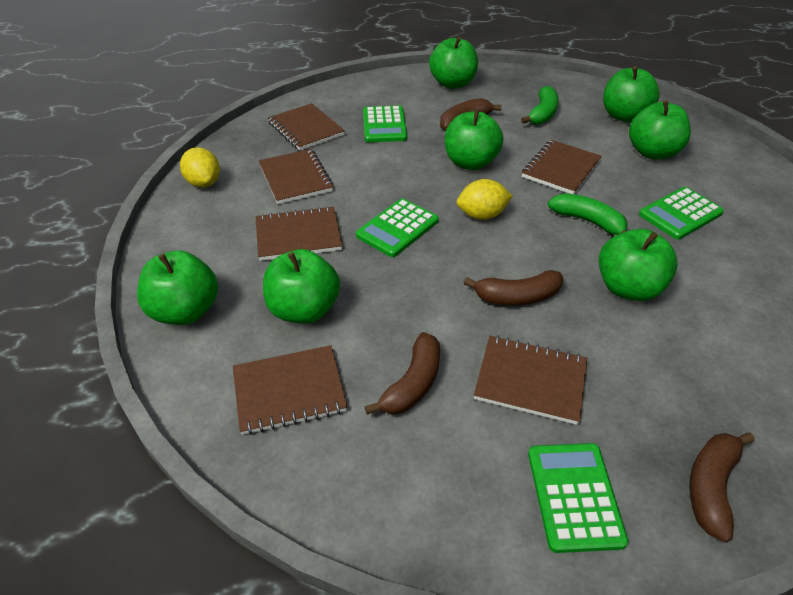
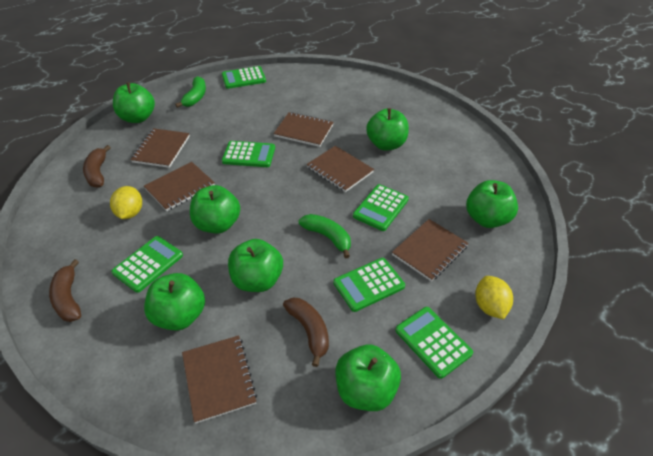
brown banana: [365,332,440,415] [440,98,502,131] [463,270,564,305] [689,433,754,542] = 4 -> [49,259,81,322] [83,145,111,188] [283,298,329,367] = 3
green calculator: [356,198,439,257] [363,106,407,142] [528,443,629,553] [639,187,724,240] = 4 -> [112,236,183,293] [222,66,266,89] [222,141,275,167] [333,258,405,312] [353,184,409,231] [395,307,473,379] = 6

